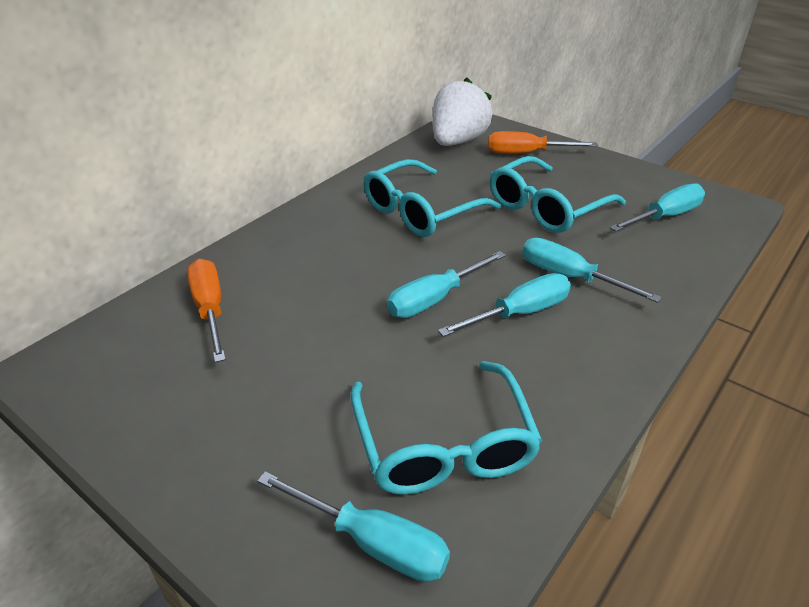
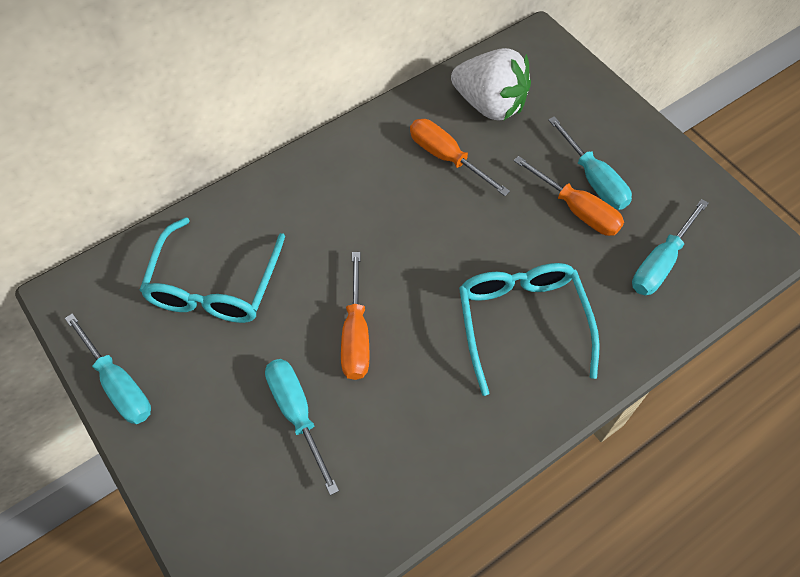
orange screwdriver: [187,259,226,363] [488,131,598,154] = 2 -> [341,252,369,380] [410,119,510,196] [514,156,624,236] = 3
turquoise glasses: [350,361,542,495] [364,159,501,237] [490,156,626,233] = 3 -> [139,217,285,323] [459,263,600,396] = 2
turquoise screwdriver: [257,472,450,582] [387,251,506,318] [438,273,571,337] [522,238,662,303] [610,183,705,232] = 5 -> [65,313,151,424] [265,359,339,495] [548,116,632,210] [632,199,709,295] = 4

